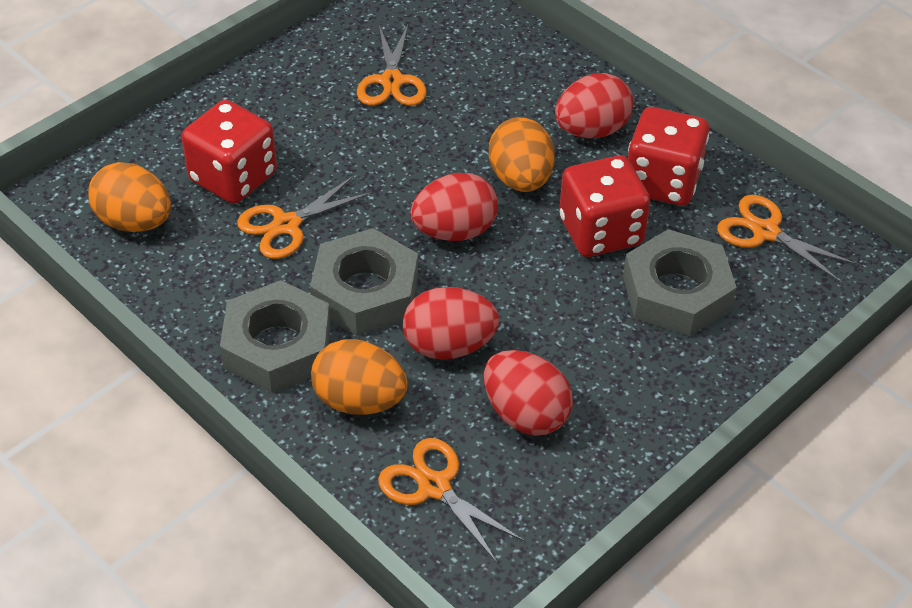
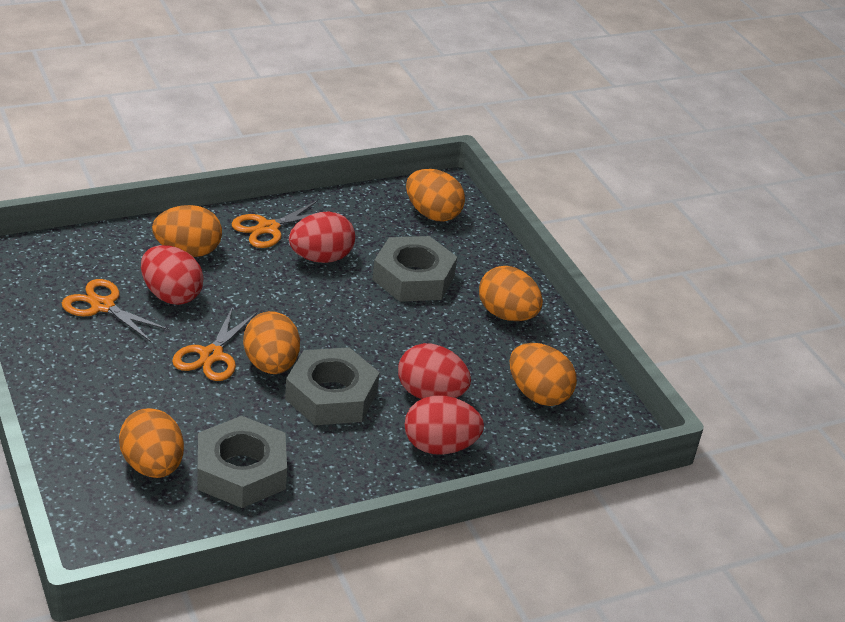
orange egg: [88,162,171,232] [311,339,408,415] [489,117,555,192] = 3 -> [119,408,184,478] [152,205,222,257] [243,311,300,374] [406,169,465,221] [479,266,543,321] [510,343,577,406] = 6
orange scissors: [237,175,373,259] [357,25,426,106] [378,438,525,564] [717,195,857,283] = 4 -> [62,279,170,343] [172,306,257,381] [231,200,332,248] = 3
red dice: [181,100,277,204] [559,155,650,257] [628,107,709,206] = 3 -> none = 0

